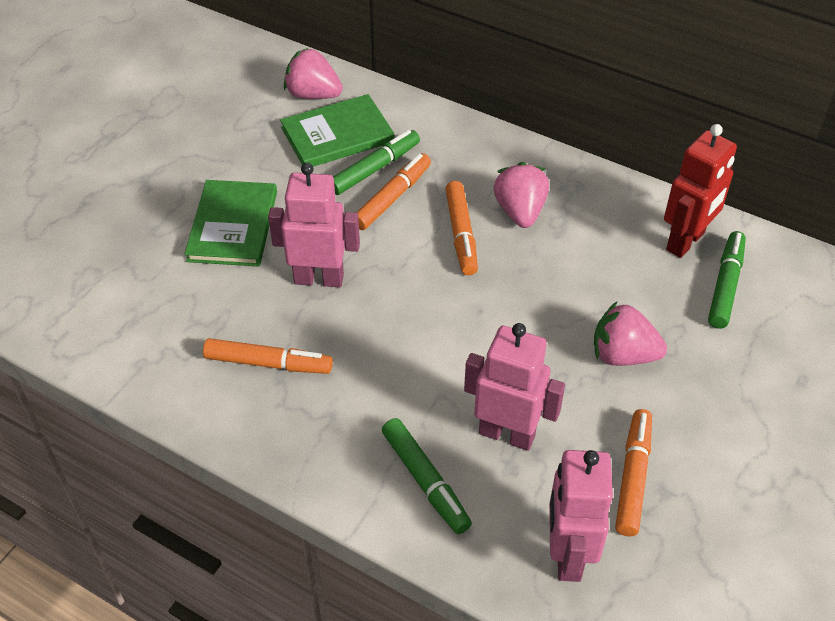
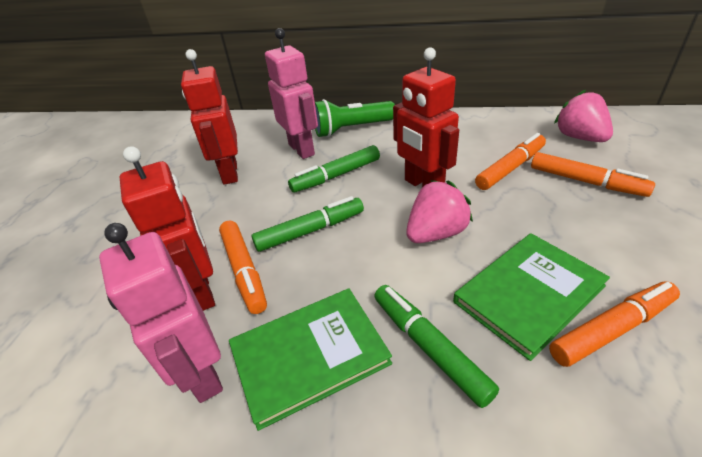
green flashlight: none = 0 -> [315,99,395,137] = 1
pink robot: [268,163,360,287] [464,323,565,451] [549,450,613,582] = 3 -> [99,223,223,403] [265,28,318,159] = 2
pink strawberry: [284,47,343,99] [493,162,549,228] [594,301,667,366] = 3 -> [406,180,473,243] [554,90,613,142] = 2
red robot: [664,124,737,258] = 1 -> [120,146,215,311] [181,49,238,185] [393,47,459,187] = 3

